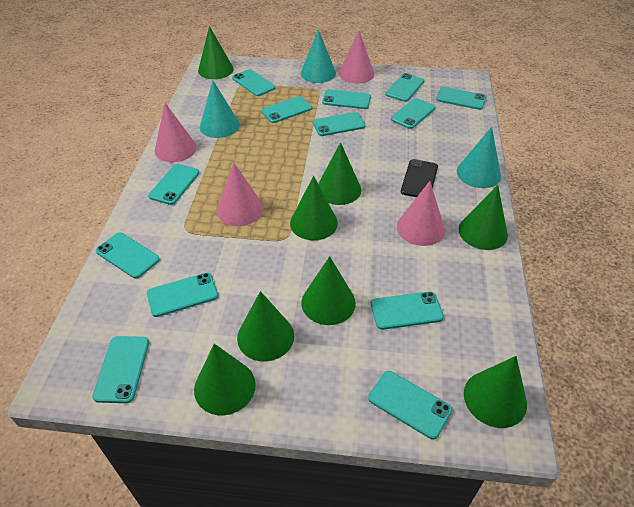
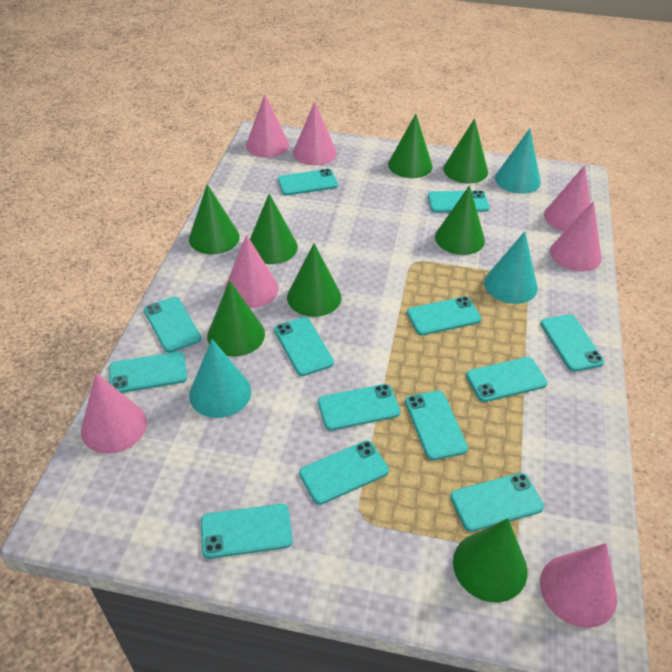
black phone: [401,159,438,197] = 1 -> none = 0
pink cone: [154,103,197,162] [217,162,264,226] [339,31,374,83] [397,181,445,246] = 4 -> [81,373,147,454] [224,235,278,308] [246,94,289,158] [293,101,337,165] [540,543,617,628] [544,165,591,232] [550,201,602,271] = 7

